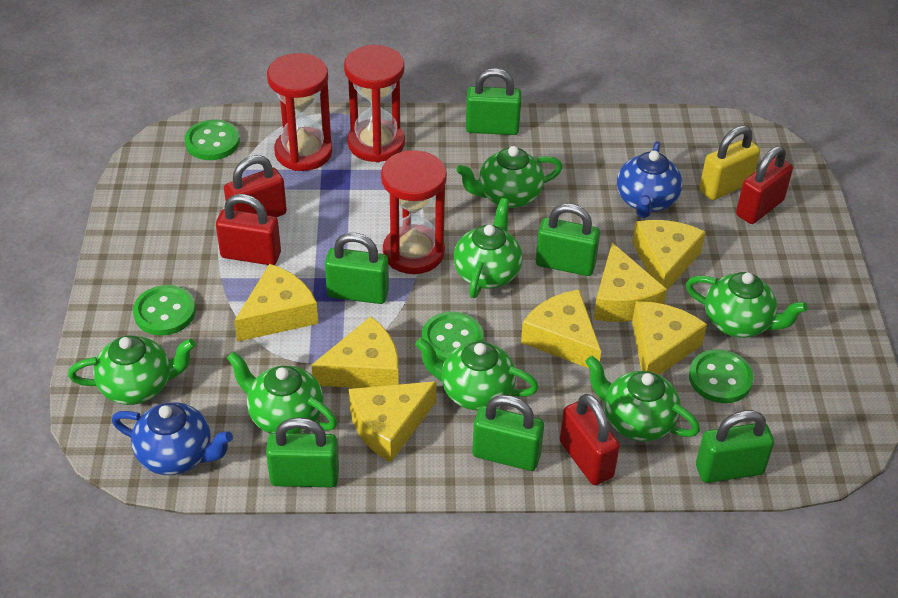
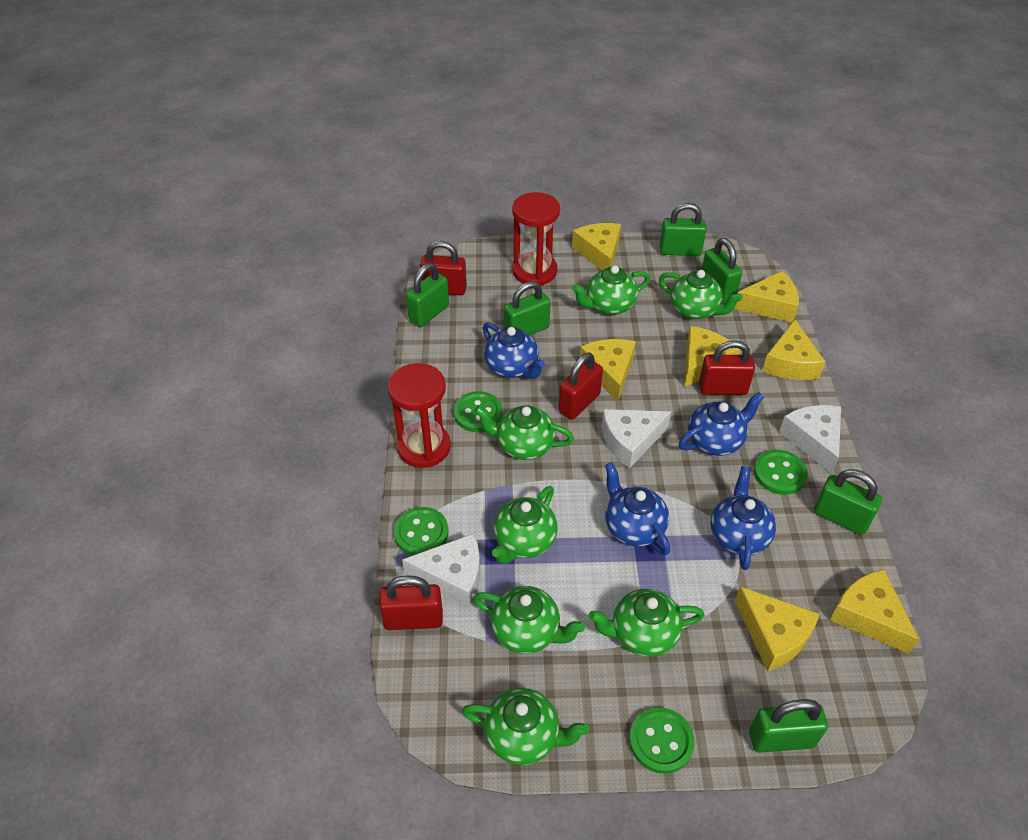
blue teapot: [112,402,233,475] [617,141,682,218] = 2 -> [482,322,545,379] [605,462,670,556] [679,392,764,456] [710,466,776,570] = 4
red hourglass: [267,53,333,171] [344,45,405,163] [381,150,447,274] = 3 -> [387,363,451,468] [512,192,560,286] = 2
white cheese: none = 0 -> [402,533,480,607] [602,409,671,468] [779,405,841,474] = 3
yellow padlock: [699,126,760,200] = 1 -> none = 0

